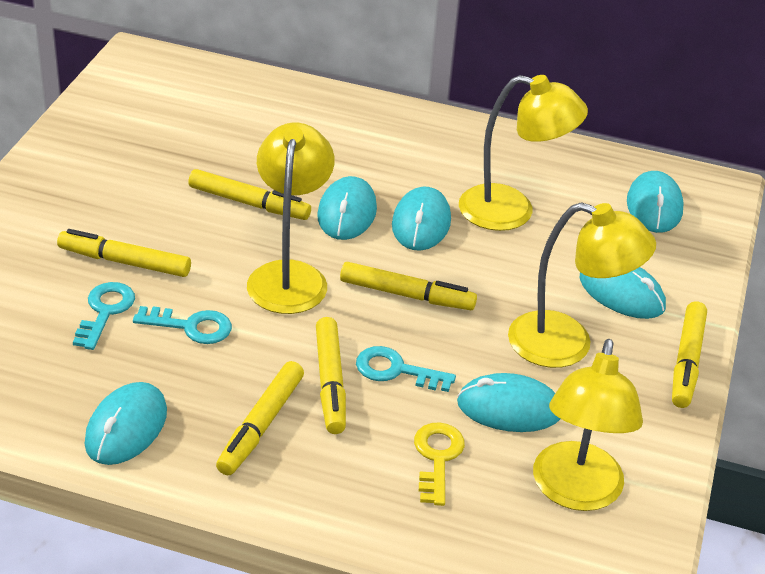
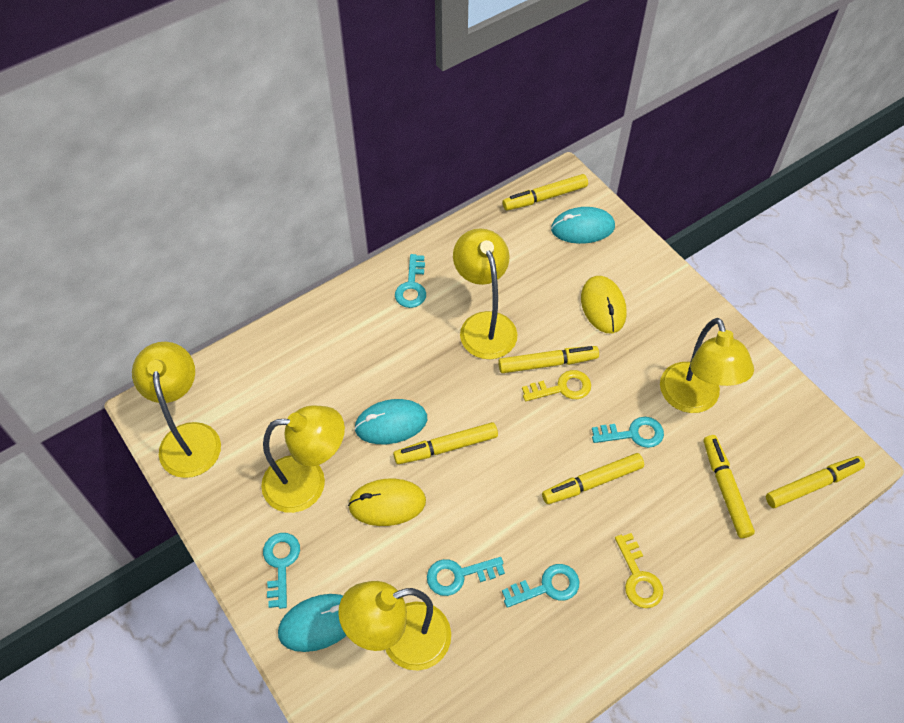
turquoise key: [73,282,135,350] [133,306,232,344] [356,346,456,392] = 3 -> [263,533,300,609] [395,254,426,308] [427,557,505,596] [502,564,580,608] [592,417,664,448] = 5
turquoise mouse: [85,382,167,465] [317,176,377,240] [392,187,451,250] [457,373,560,432] [580,267,666,319] [627,171,684,233] = 6 -> [278,594,347,652] [354,399,427,444] [551,207,615,244] = 3
yellow key: [414,422,465,506] = 1 -> [522,370,591,401] [615,533,664,608] = 2
yellow lamp: [247,123,334,314] [459,75,588,231] [508,202,656,368] [533,339,643,511] = 4 -> [132,342,221,478] [261,405,345,513] [338,581,451,671] [453,228,517,359] [660,318,754,413] = 5
yellow mouse: none = 0 -> [348,479,426,526] [581,276,627,333] = 2

